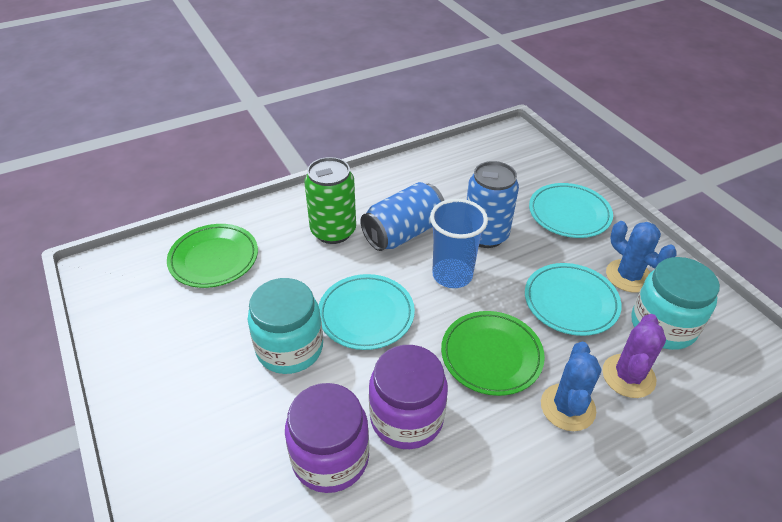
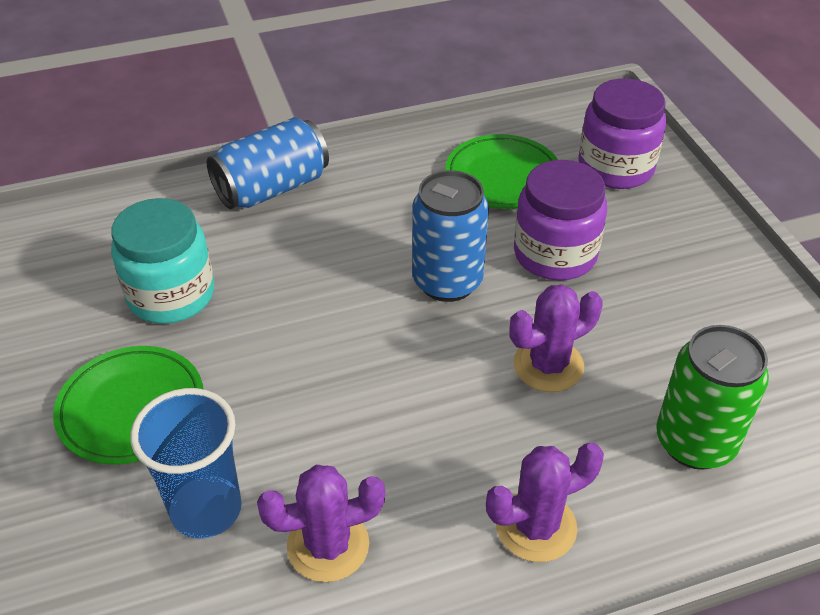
blue cactus: [541,342,601,431] [606,221,677,293] = 2 -> none = 0
purple cactus: [602,314,666,398] = 1 -> [257,465,385,582] [486,443,604,562] [509,284,603,392] = 3
turquoise jar: [248,278,323,374] [631,257,720,350] = 2 -> [111,198,214,324] = 1
turquoise plate: [319,274,415,350] [525,263,622,336] [529,183,613,238] = 3 -> none = 0

